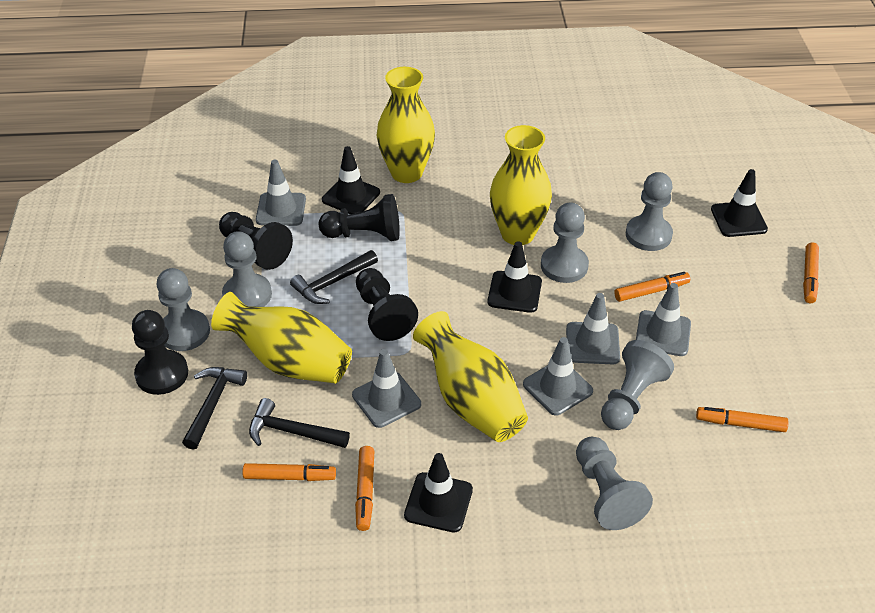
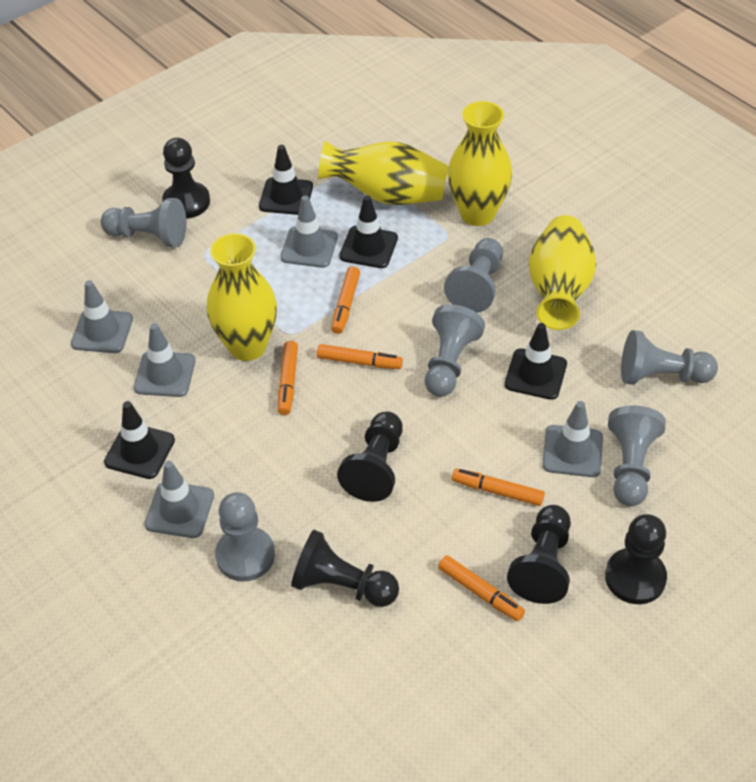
black hammer: [182,367,247,450] [249,398,350,448] [290,250,378,304] = 3 -> none = 0
black pawn: [132,310,188,395] [219,212,293,270] [319,194,400,241] [356,268,418,341] = 4 -> [162,138,210,219] [291,530,399,607] [337,411,403,502] [507,505,571,604] [605,514,667,604] = 5

